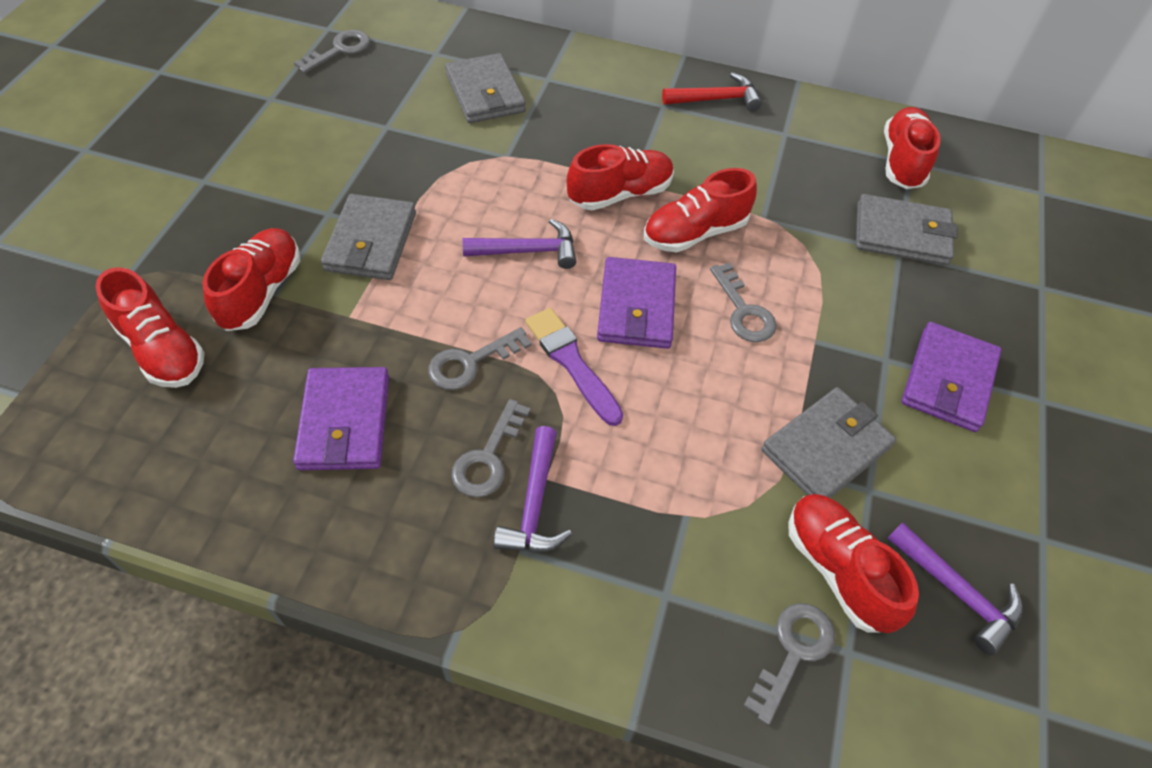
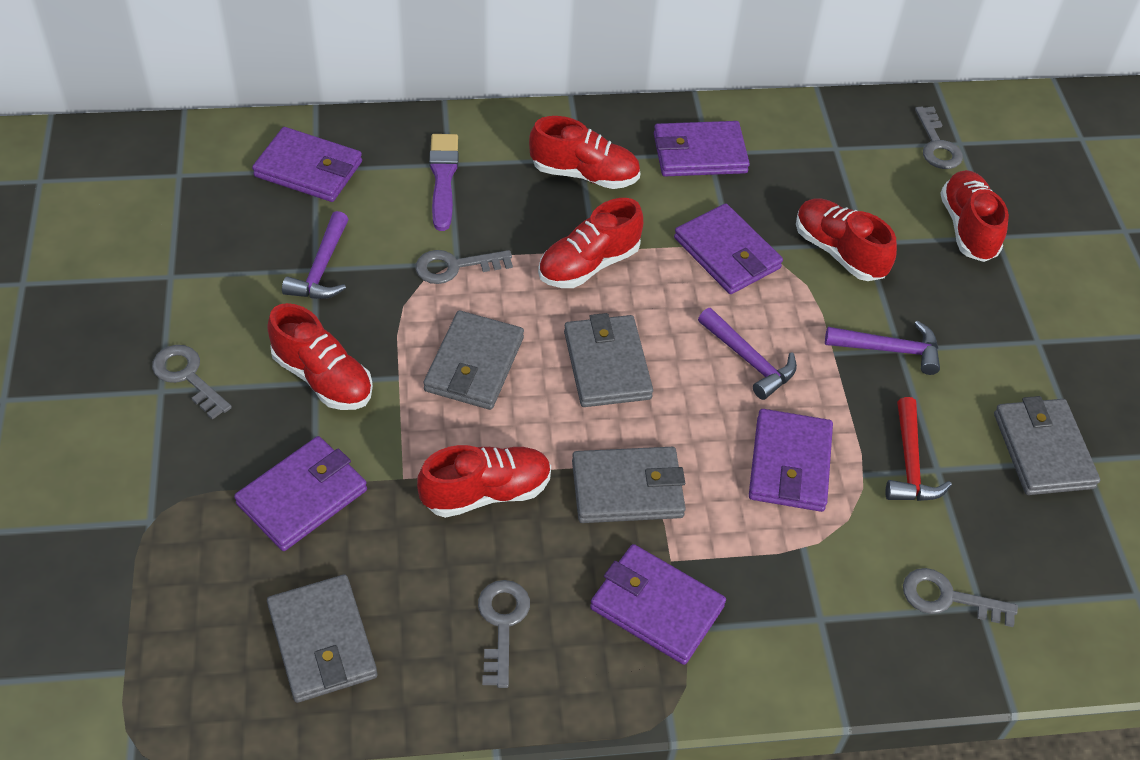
grey wallet: [321,194,416,280] [445,53,526,123] [761,387,896,498] [856,194,958,265] = 4 -> [267,575,377,703] [423,310,524,410] [564,313,653,407] [572,447,686,523] [994,396,1100,495] = 5
purple wallet: [293,367,389,470] [597,257,676,349] [901,322,1002,432] = 3 -> [234,436,367,551] [252,127,362,202] [590,544,726,665] [654,121,750,176] [674,203,783,294] [749,409,833,512] = 6

